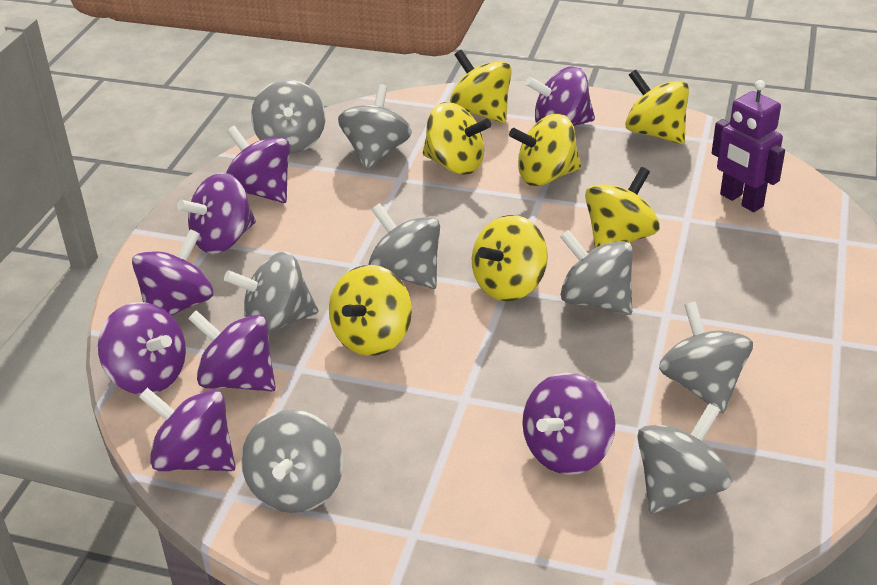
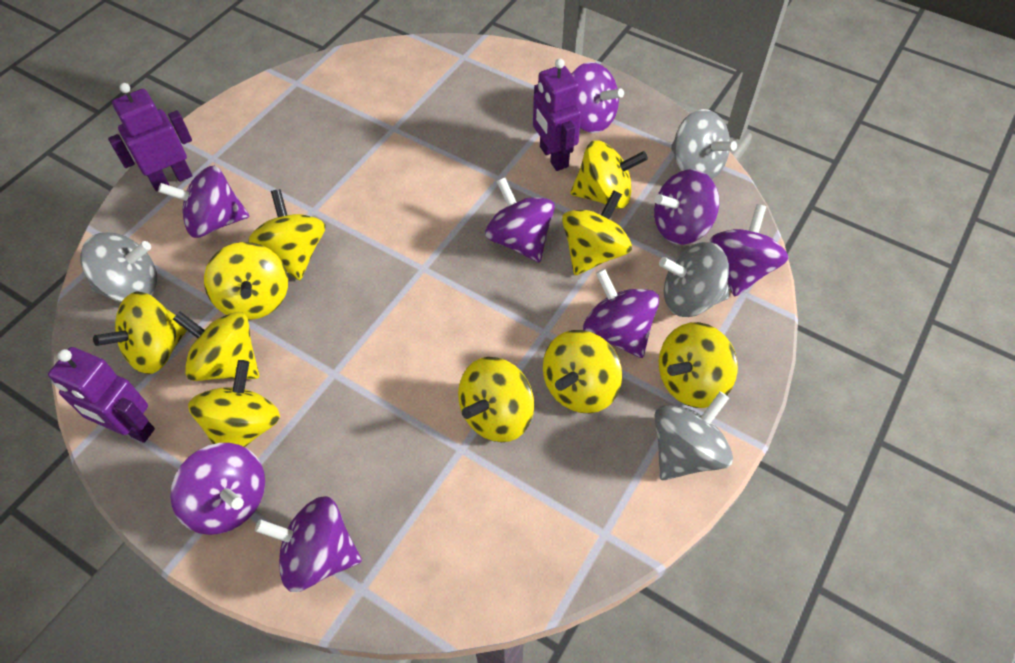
grey spinning top: [224,252,318,334] [241,410,343,513] [251,80,325,154] [338,84,412,170] [368,203,440,289] [560,230,633,315] [637,403,731,514] [659,302,753,413] = 8 -> [80,232,157,302] [654,392,733,480] [659,242,729,317] [671,109,737,179] = 4
purple robot: [712,80,785,212] = 1 -> [48,347,155,443] [108,83,192,191] [533,58,581,171] = 3
yellow spinning top: [329,265,412,356] [423,102,491,174] [450,50,512,123] [472,215,548,301] [509,114,582,186] [585,167,660,248] [625,70,689,144] = 7 -> [93,291,187,374] [173,311,259,381] [188,360,280,447] [204,242,288,320] [248,189,326,280] [458,357,534,442] [543,330,622,413] [562,190,632,275] [570,140,648,209] [659,322,738,408] = 10

